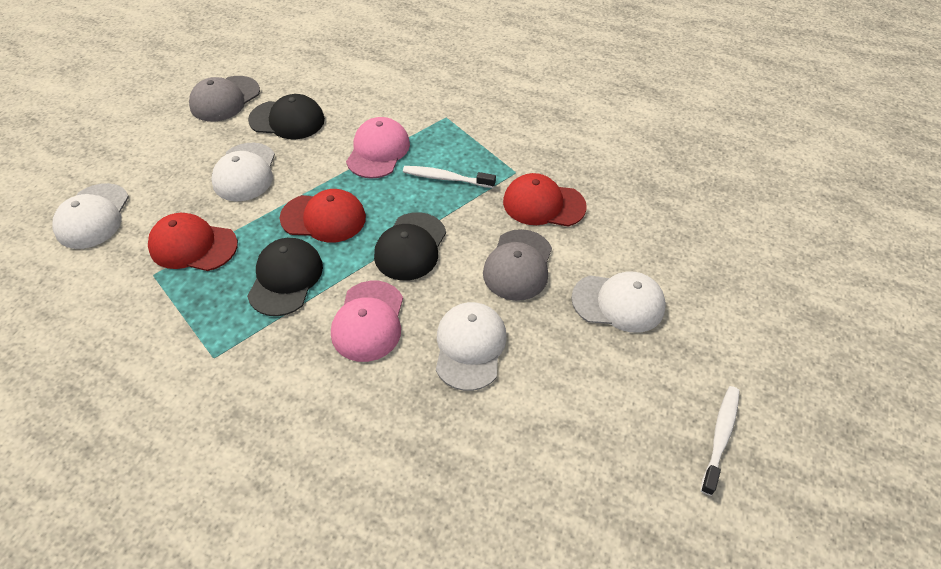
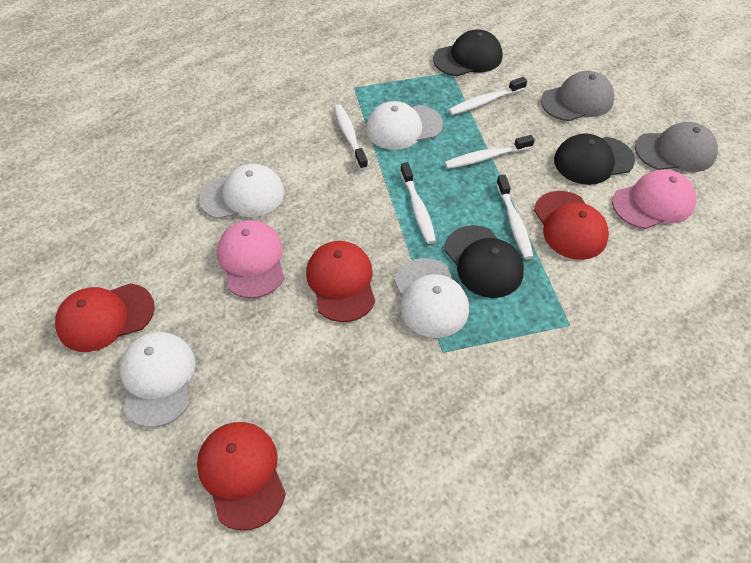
red cap: [148,213,238,271] [280,189,366,243] [503,173,587,227] = 3 -> [55,283,155,352] [197,422,286,530] [306,241,375,322] [534,191,609,260] = 4
white toothbrush: [403,166,496,188] [700,386,739,496] = 2 -> [334,105,368,170] [400,162,436,244] [444,135,535,169] [448,77,527,115] [496,175,533,259] = 5

